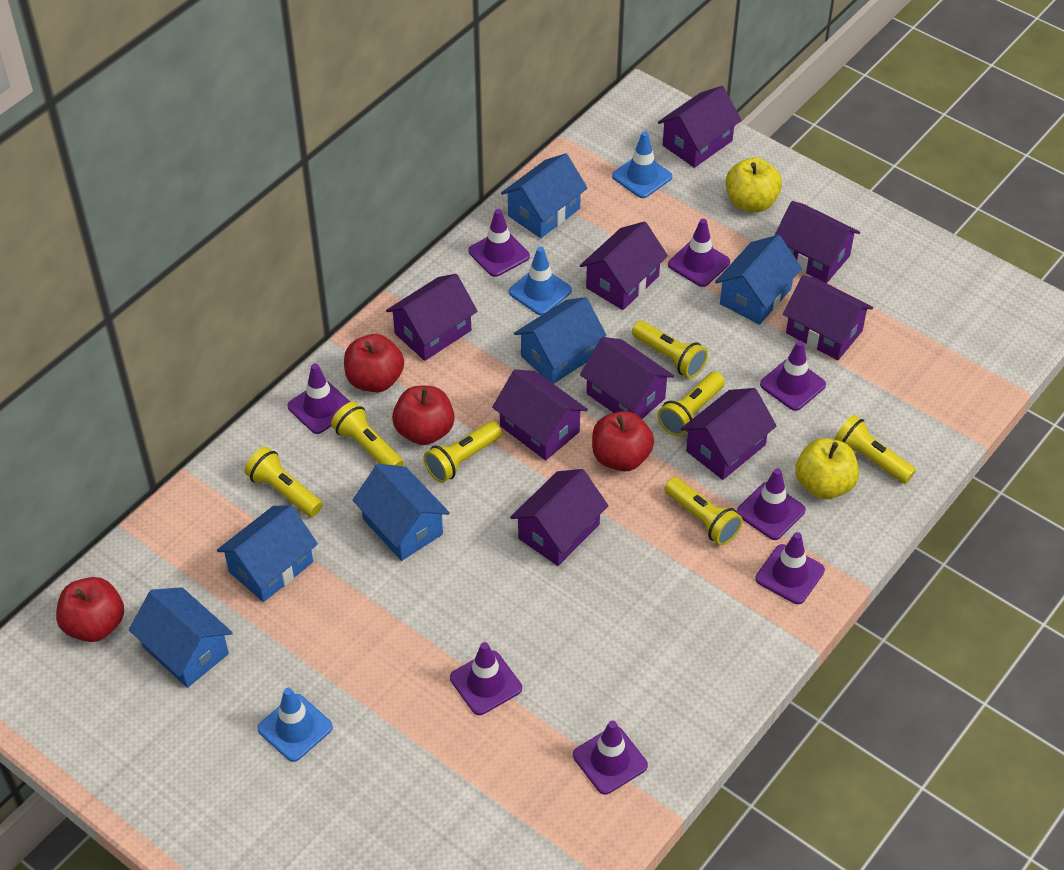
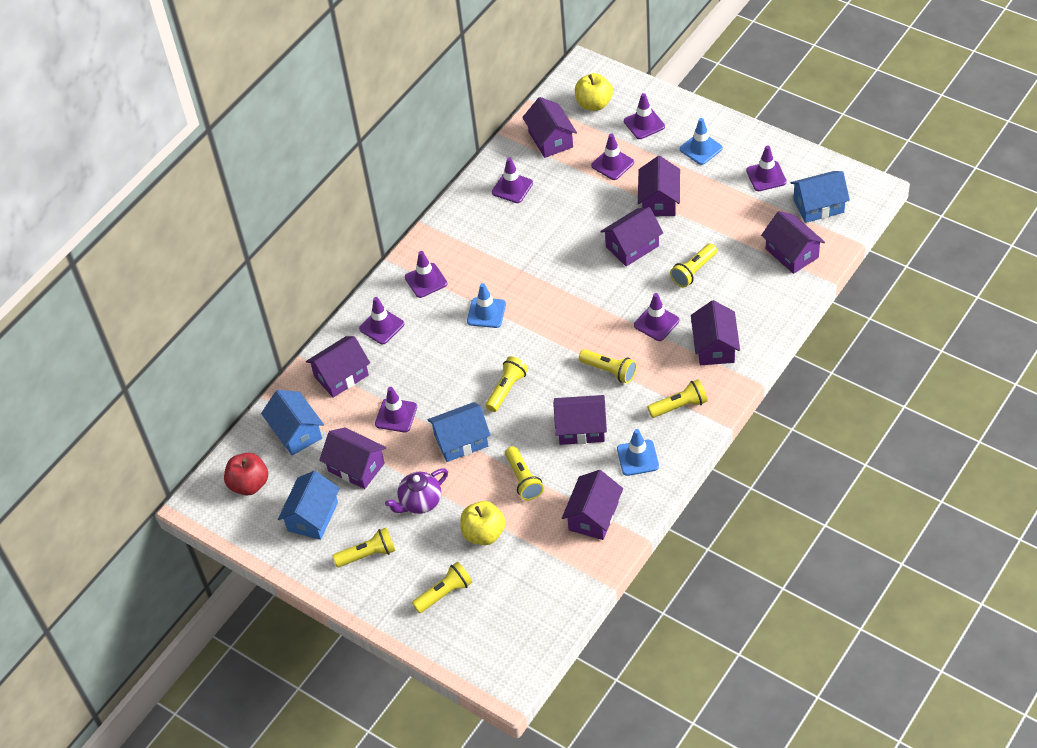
blue house: [129,587,233,688] [217,505,318,602] [353,464,450,561] [501,153,588,238] [514,297,606,384] [715,235,802,325] = 6 -> [261,390,324,456] [278,471,340,540] [428,402,491,462] [791,171,850,223] = 4
purple teapot: none = 0 -> [385,469,448,514] = 1
red apple: [56,577,124,642] [344,334,404,392] [392,386,455,445] [592,411,654,472] = 4 -> [224,453,268,496] = 1

